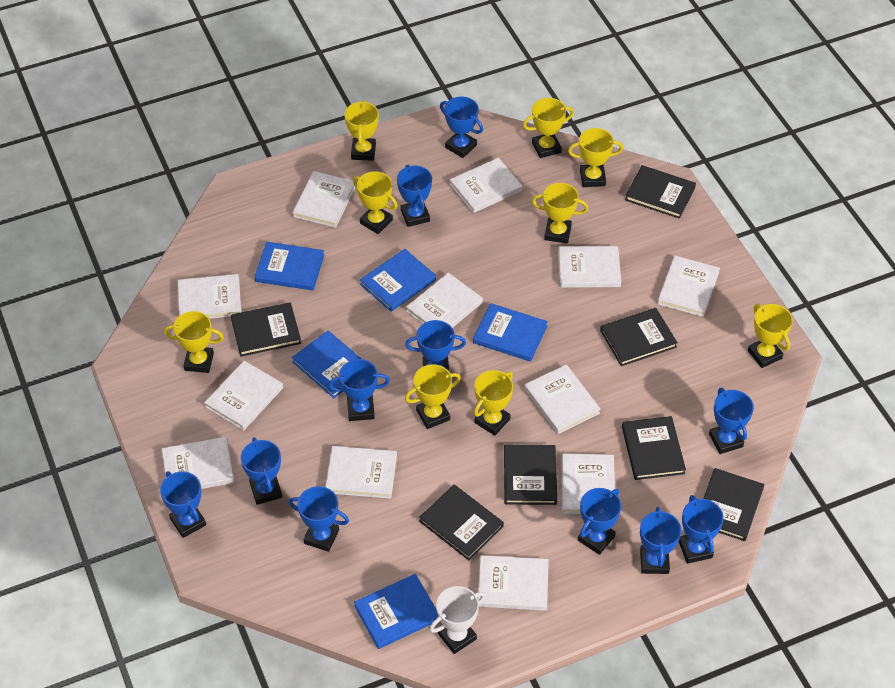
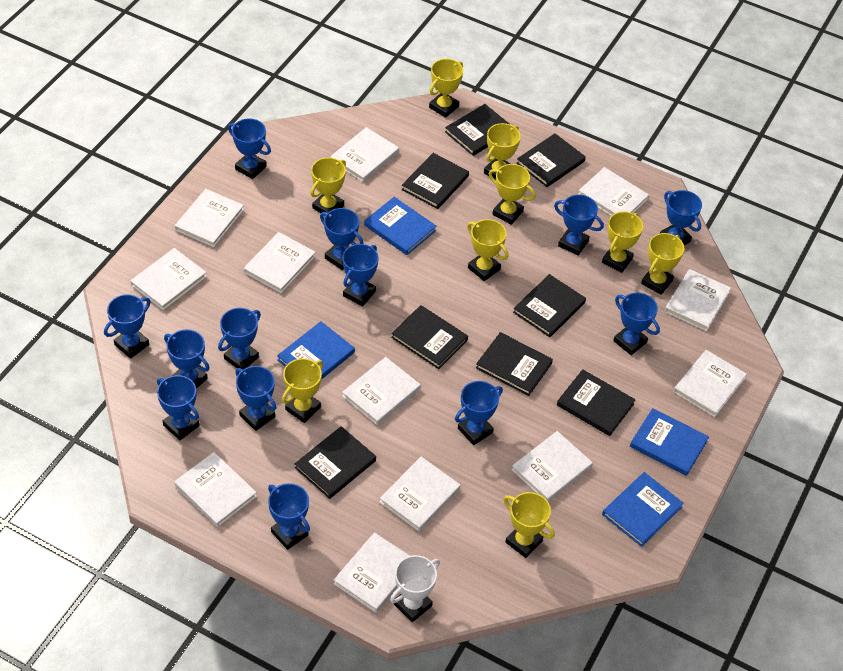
black book: [231,302,301,357] [419,485,504,560] [504,445,557,505] [600,308,678,366] [622,416,686,480] [625,165,696,219] [703,468,764,541] = 7 -> [295,426,376,499] [391,305,468,369] [402,153,469,209] [445,104,511,156] [476,332,553,396] [513,274,586,337] [516,134,586,187] [557,369,636,436] = 8
blue book: [254,242,324,291] [292,331,361,398] [354,574,438,649] [360,249,436,312] [473,303,548,362] = 5 -> [277,321,355,380] [364,197,437,255] [602,472,684,547] [630,408,709,476] = 4
blue trophy: [160,471,206,538] [241,437,282,505] [289,486,349,552] [328,359,390,421] [397,165,432,227] [405,320,466,371] [440,96,483,158] [578,488,621,555] [640,507,682,574] [679,495,724,564] [709,388,754,454] = 11 -> [104,294,150,359] [157,375,199,440] [164,329,209,389] [218,308,261,369] [228,118,271,179] [235,366,277,431] [268,483,310,550] [320,208,363,270] [342,244,378,306] [455,381,503,445] [554,195,604,255] [613,292,660,355] [660,190,702,245] = 13

